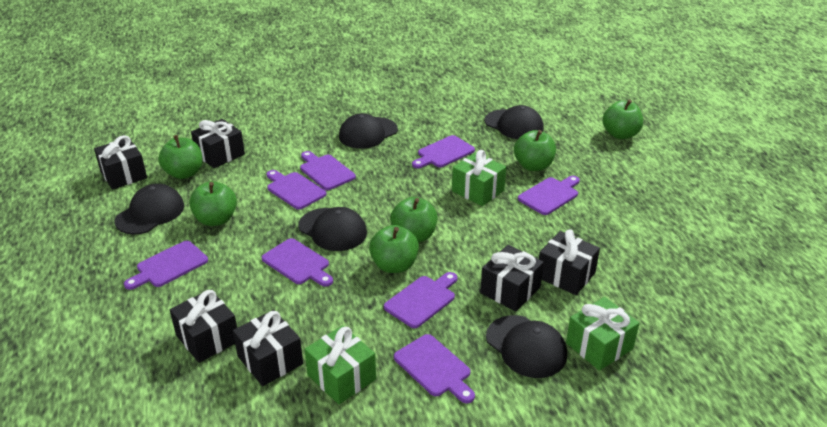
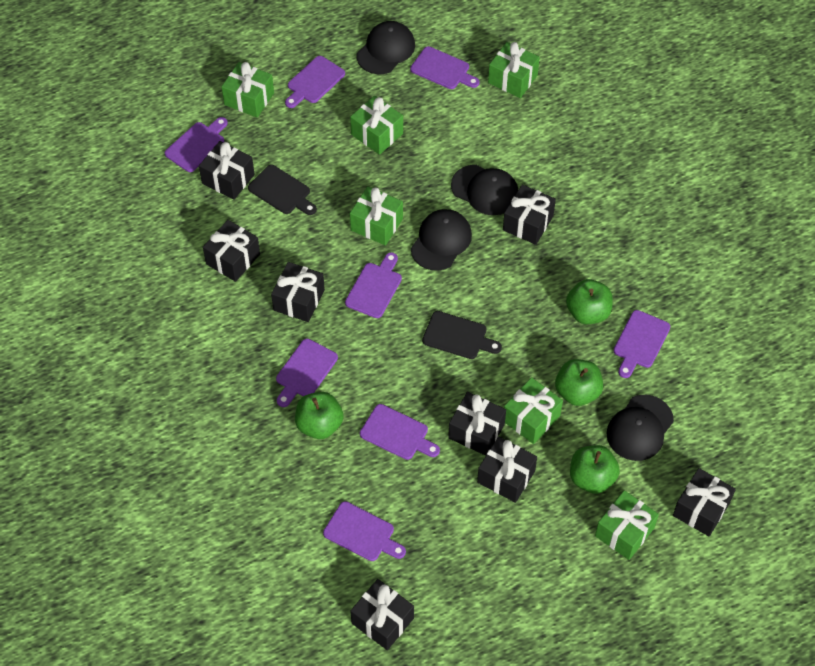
black cap: [114,184,184,235] [298,207,367,251] [339,113,398,149] [485,105,544,139] [486,315,567,378] = 5 -> [357,21,415,74] [411,209,472,271] [451,165,518,215] [607,395,674,461] = 4
black cutting board: none = 0 -> [248,165,317,215] [422,311,502,359] = 2
black gift: [94,135,147,190] [170,289,237,363] [191,119,245,168] [233,310,303,386] [480,245,544,311] [539,230,600,295] = 6 -> [199,141,255,200] [203,220,260,282] [271,262,325,322] [350,579,414,650] [448,392,506,456] [477,437,537,503] [503,185,556,245] [673,468,736,536] = 8
green apple: [158,135,203,179] [189,181,237,226] [369,225,419,273] [390,197,438,242] [514,130,556,171] [602,99,643,139] = 6 -> [295,392,344,439] [555,359,603,406] [566,279,613,324] [570,445,620,494] = 4
green gift: [304,325,376,404] [452,150,506,206] [566,297,639,371] = 3 -> [222,62,274,118] [350,96,403,155] [350,186,403,246] [488,42,540,98] [504,377,563,444] [595,490,659,560] = 6

